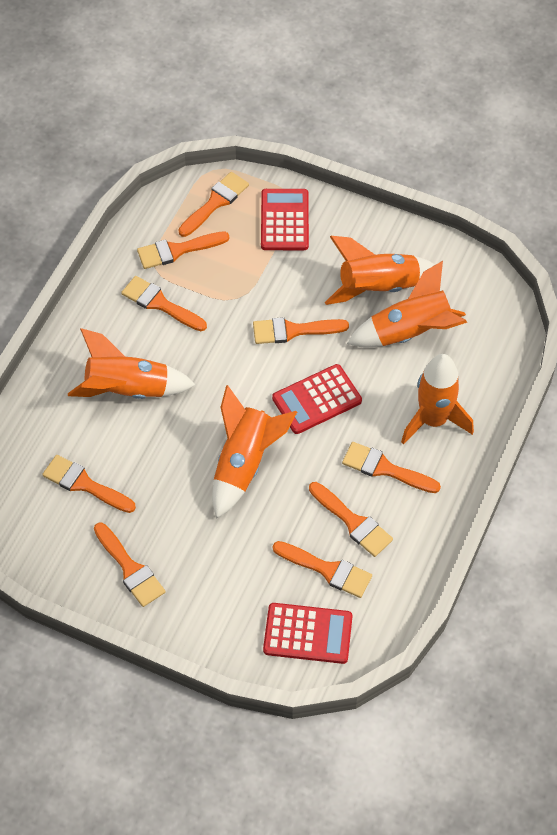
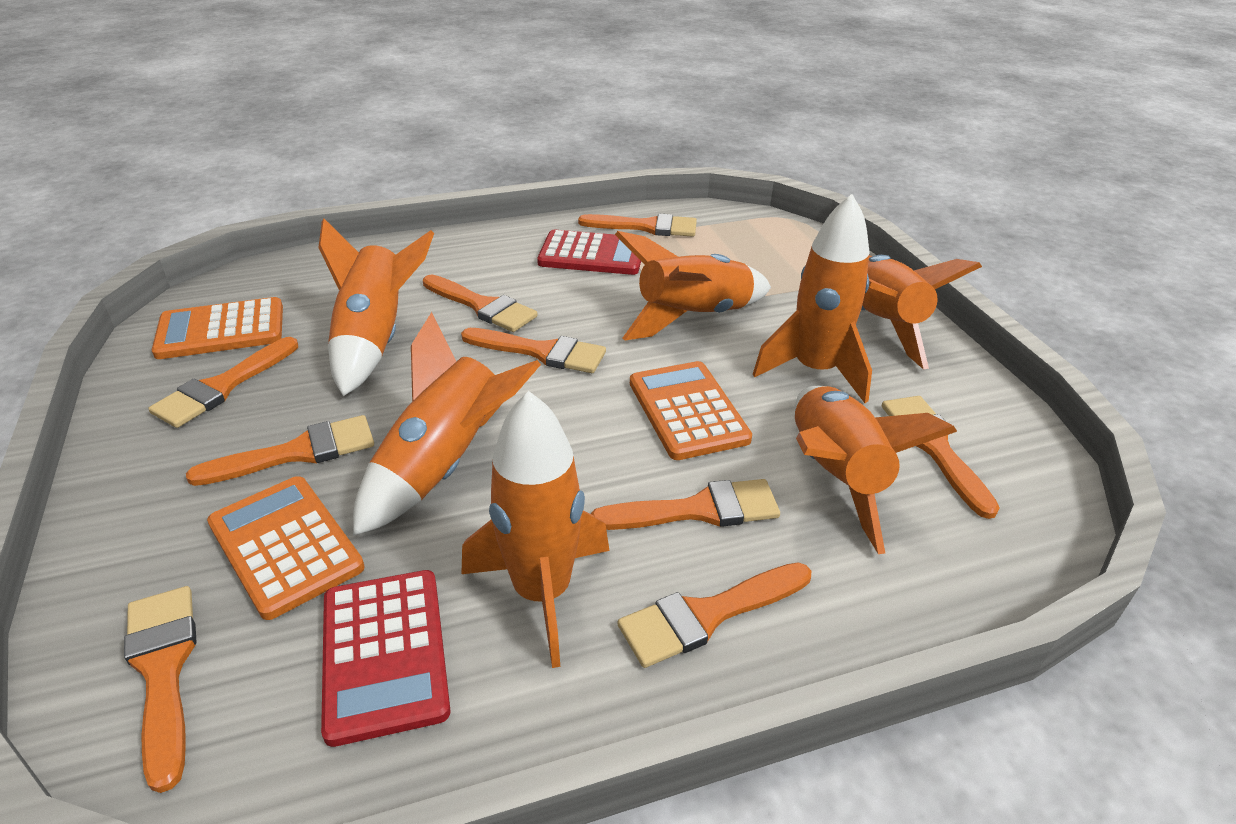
orange calculator: none = 0 -> [152,297,283,359] [207,476,365,620] [630,361,752,460] = 3
orange rocket: [68,328,195,399] [212,385,297,519] [325,236,435,305] [347,261,467,347] [401,354,474,445] = 5 -> [318,219,434,396] [353,312,541,536] [461,391,610,668] [615,231,771,340] [753,194,872,403] [795,386,957,554] [861,255,982,370] = 7
red calculator: [261,189,309,250] [263,603,353,664] [272,364,362,434] = 3 -> [321,570,450,747] [537,230,641,275] = 2

